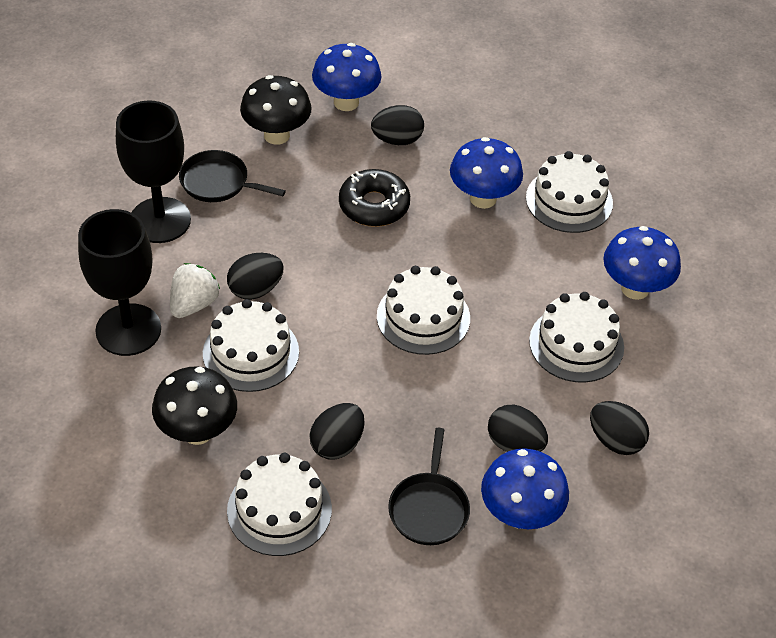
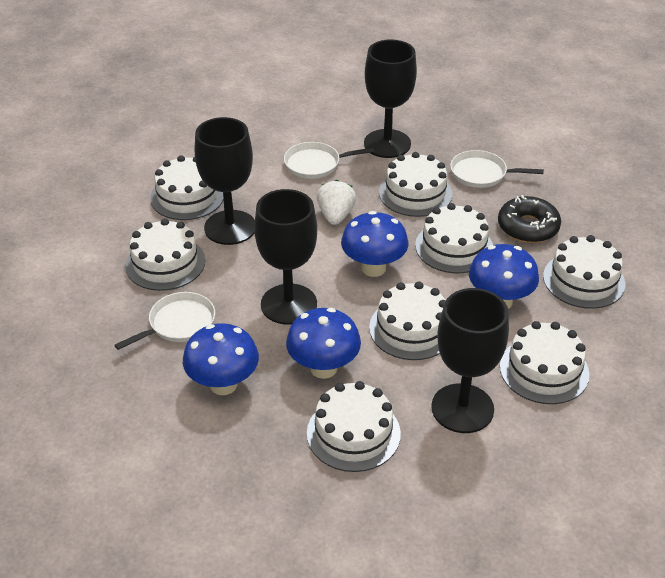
black egg: [227,253,284,300] [309,403,365,459] [371,105,424,145] [488,405,548,452] [590,401,649,455] = 5 -> none = 0
black goblet: [78,209,161,356] [116,101,191,243] = 2 -> [195,117,255,245] [254,189,317,325] [364,40,417,158] [431,288,509,433] = 4
black mushroom: [152,366,237,445] [240,75,312,145] = 2 -> none = 0
black pan: [179,150,286,202] [388,428,470,545] = 2 -> none = 0
white cake: [203,299,299,392] [227,453,332,556] [377,266,470,355] [526,151,613,233] [529,292,624,382] = 5 -> [125,218,205,291] [150,155,224,220] [307,381,401,472] [369,281,446,360] [379,152,452,217] [415,203,493,273] [500,321,590,404] [543,235,625,309] = 8
white pan: none = 0 -> [115,292,215,350] [284,142,374,179] [450,150,544,188] = 3

